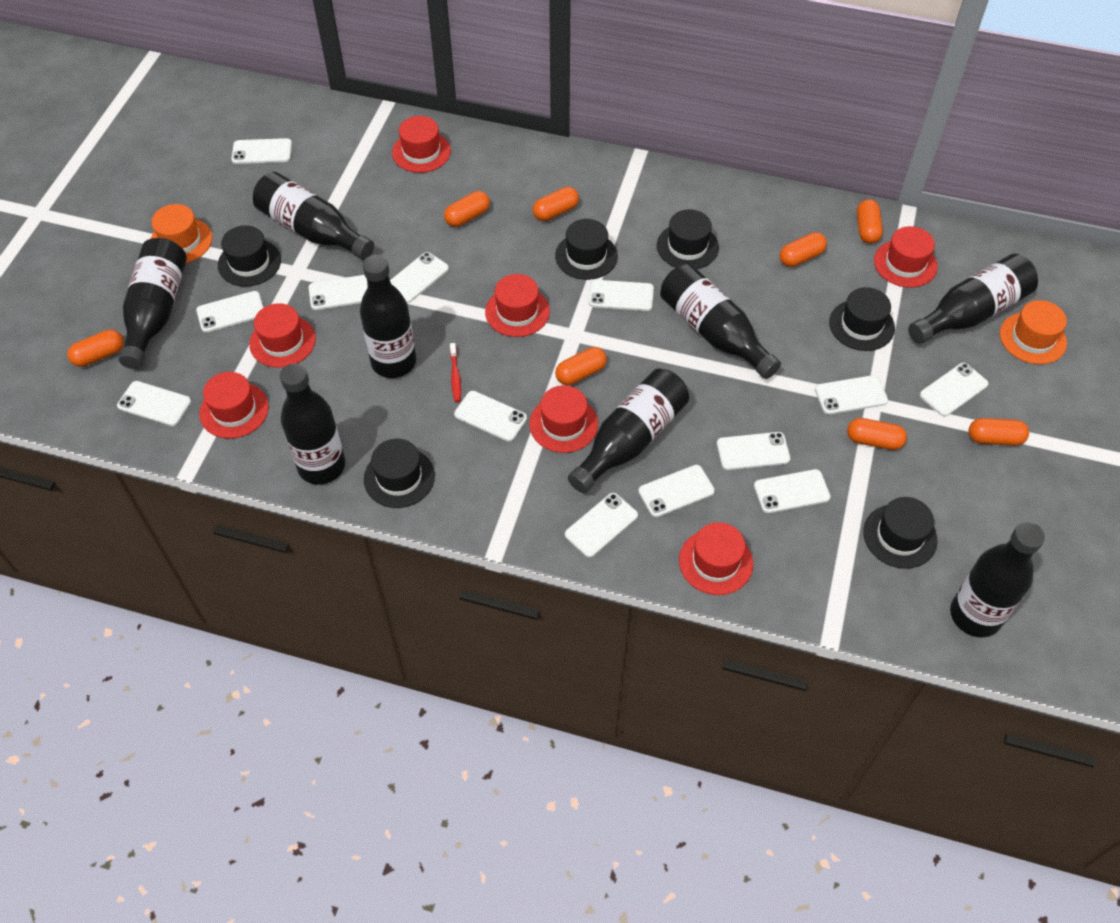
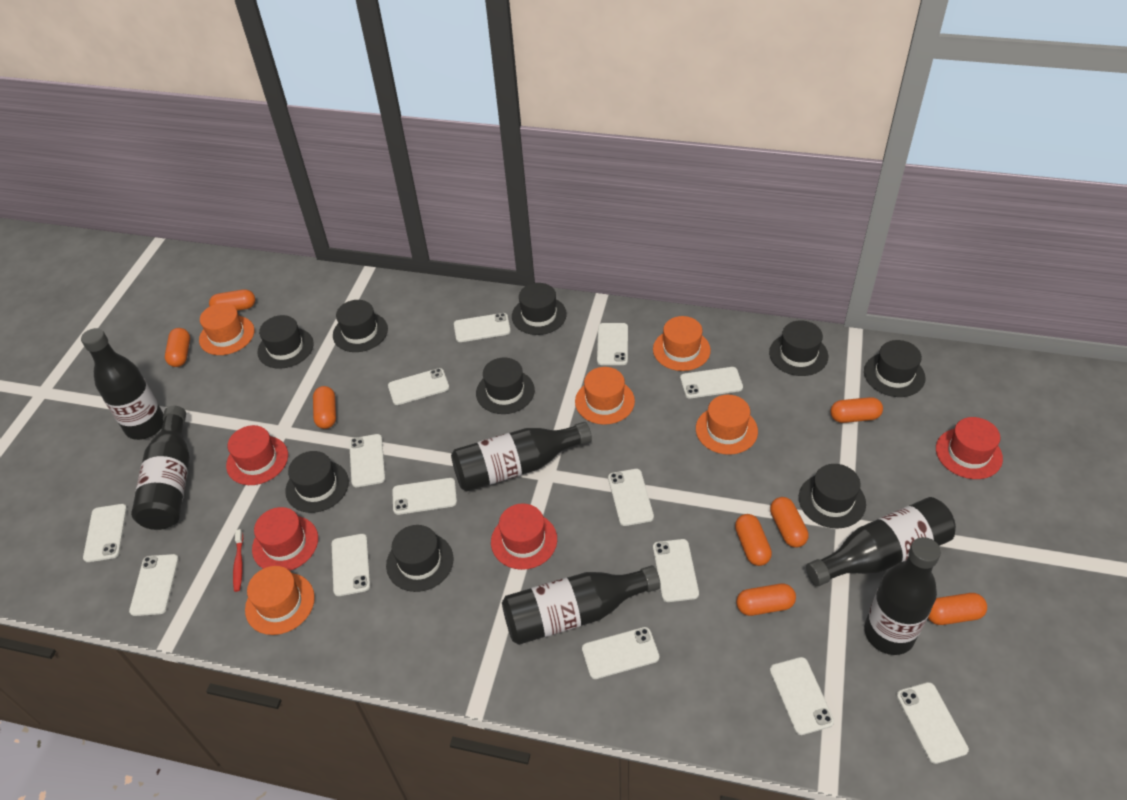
black bottle: [119,238,187,369] [253,172,374,260] [280,363,345,485] [360,255,416,378] [568,369,689,493] [660,264,781,379] [908,254,1038,344] [950,522,1045,637] = 8 -> [81,328,164,440] [131,406,190,530] [451,422,592,491] [502,565,661,645] [806,497,956,586] [864,537,941,655] = 6
black hat: [218,225,281,287] [364,439,435,508] [555,219,618,280] [657,209,719,269] [829,287,895,351] [863,497,937,569] = 6 -> [257,315,314,369] [285,451,349,513] [333,300,388,352] [386,525,454,592] [476,357,535,414] [512,283,567,335] [769,320,828,376] [799,464,866,529] [864,340,925,397] = 9
orange hat: [150,204,212,263] [1000,300,1067,364] = 2 -> [199,303,254,355] [245,566,315,635] [575,367,635,425] [653,316,711,371] [696,395,758,455] = 5
red hat: [199,372,269,439] [249,303,316,368] [392,116,451,173] [485,274,550,337] [529,385,598,453] [679,522,753,595] [874,226,938,288] = 7 -> [226,425,288,485] [252,507,318,571] [491,503,557,570] [936,417,1003,479] = 4
white phone: [117,381,191,426] [196,291,264,333] [231,138,292,164] [308,275,367,310] [390,252,449,303] [454,391,527,442] [565,493,638,557] [589,280,654,311] [638,465,715,517] [717,432,790,470] [754,469,831,513] [815,375,888,415] [920,363,988,416] = 13 -> [83,504,127,562] [129,554,179,616] [332,534,370,596] [349,434,385,487] [388,368,449,405] [392,478,457,515] [454,313,511,342] [582,627,659,679] [597,323,628,365] [608,469,654,526] [653,539,699,602] [680,367,743,398] [770,657,834,735] [897,682,969,764] = 14

